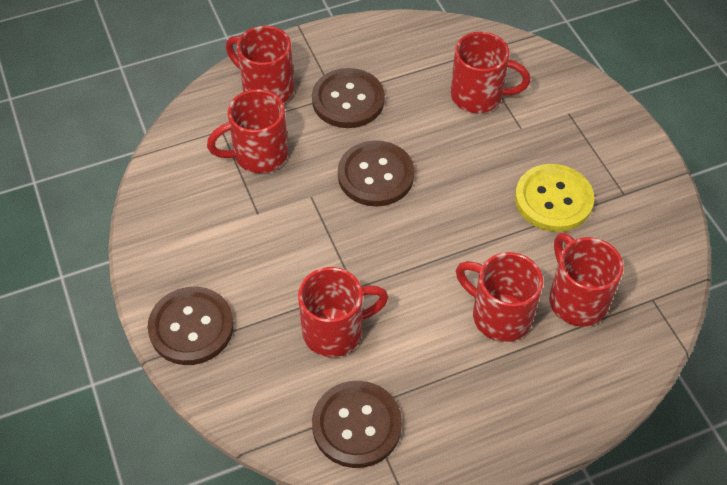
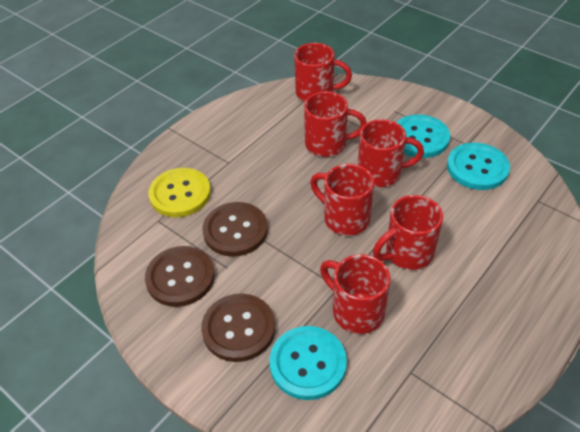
brown button: [148,287,234,365] [312,68,385,128] [312,381,402,468] [338,140,414,206] = 4 -> [145,246,215,307] [201,293,275,362] [202,202,268,257] = 3
turquoise button: none = 0 -> [270,326,347,400] [396,114,450,158] [447,143,510,190] = 3

